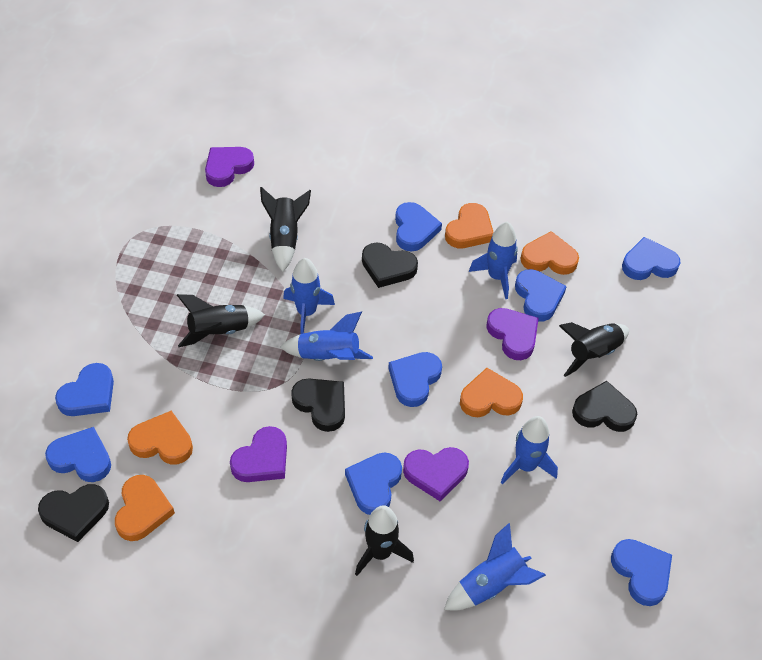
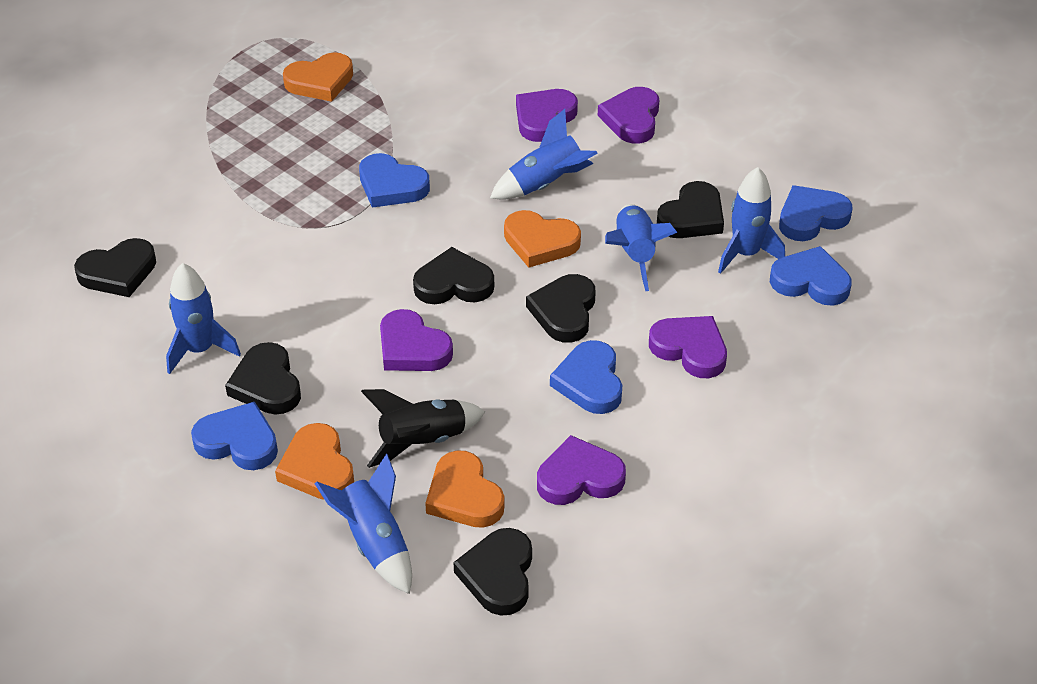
black heart: [38,484,109,542] [291,379,345,432] [362,242,418,288] [572,381,637,432] = 4 -> [74,238,156,297] [225,342,301,415] [413,247,494,304] [453,528,532,616] [526,274,596,343] [657,181,724,238] = 6
black rocket: [177,294,265,347] [260,187,311,272] [355,505,414,576] [559,322,629,377] = 4 -> [361,389,485,468] = 1
blue heart: [45,427,111,482] [55,363,114,416] [345,453,402,515] [388,352,442,407] [395,202,442,252] [515,269,567,322] [611,539,672,606] [622,237,681,280] = 8 -> [191,402,278,470] [359,153,430,208] [550,340,622,414] [770,246,852,306] [779,185,852,241] = 5
orange heart: [115,475,175,541] [127,411,193,465] [445,203,494,248] [460,368,523,417] [520,231,579,275] = 5 -> [275,423,354,500] [283,52,353,102] [425,451,504,528] [504,210,581,268] = 4
purple heart: [205,147,254,187] [230,426,287,482] [403,447,469,501] [486,308,539,360] = 4 -> [380,309,453,371] [516,89,578,142] [537,435,626,505] [598,87,659,144] [649,316,727,378] = 5

